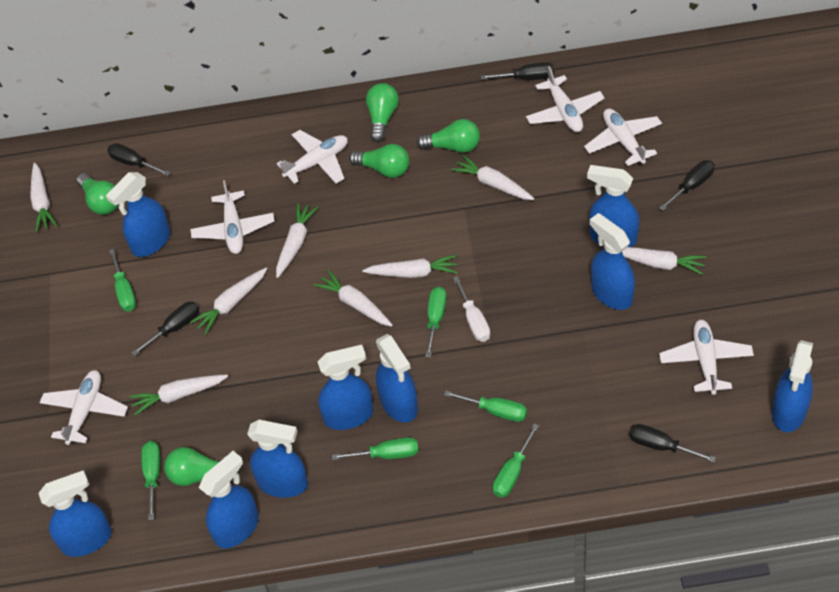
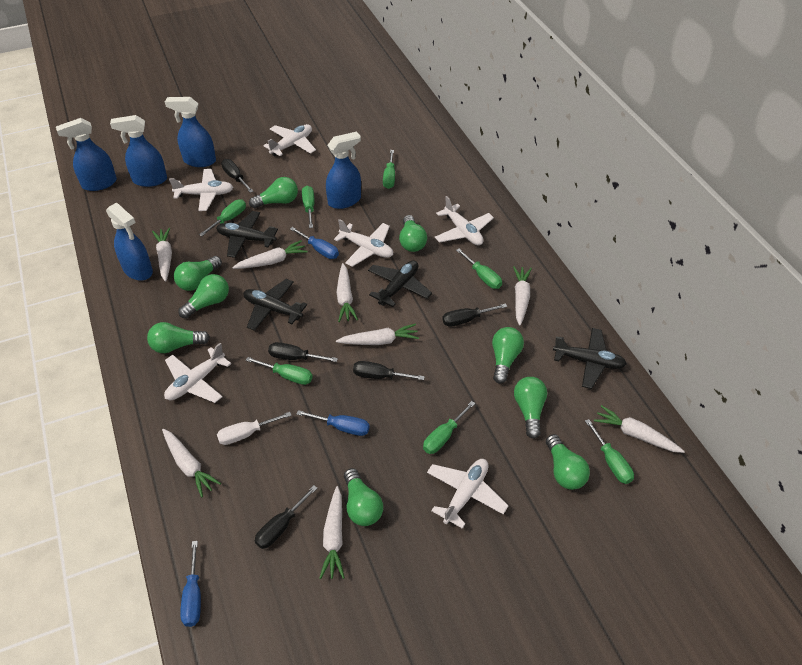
black plane: none = 0 -> [216,211,278,258] [244,279,307,331] [368,260,432,307] [553,328,627,389] = 4
blue screwdriver: none = 0 -> [180,541,201,627] [290,227,339,259] [296,410,370,436] = 3
blue spray bottle: [38,470,112,557] [106,172,170,257] [198,451,259,548] [247,420,308,498] [318,345,373,430] [376,334,418,422] [587,165,639,247] [590,213,635,310] [772,340,813,432] = 9 -> [56,118,117,191] [106,202,153,281] [110,115,167,187] [165,97,216,167] [326,132,361,209] = 5
green light bulb: [76,173,119,215] [164,447,240,486] [349,144,410,178] [366,83,399,142] [417,119,480,153] = 5 -> [147,322,210,353] [174,256,222,291] [178,274,229,319] [249,177,298,208] [344,468,383,526] [399,215,427,252] [492,327,524,384] [514,377,547,439] [546,434,590,490] = 9
green screwdriver: [109,249,136,311] [141,441,160,520] [332,437,419,460] [425,287,447,358] [444,390,527,422] [493,424,539,498] = 6 -> [199,199,246,236] [246,357,313,385] [302,186,314,228] [383,150,395,189] [423,401,476,454] [456,249,502,289] [585,419,634,484] = 7

